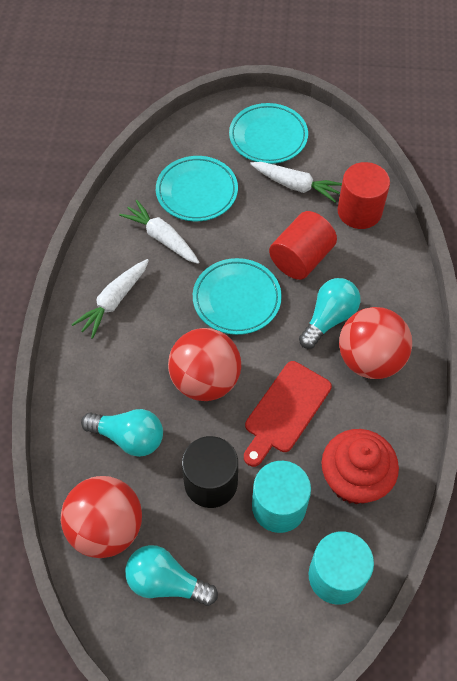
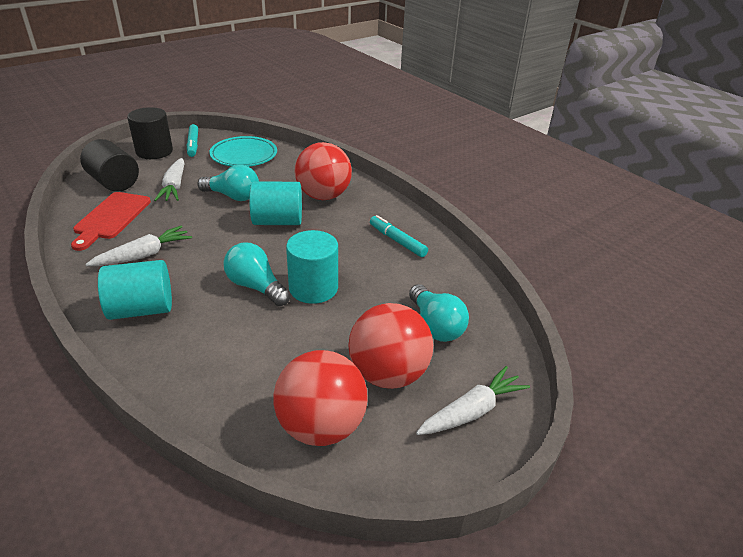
black cylinder: [182,436,238,508] = 1 -> [80,139,139,192] [127,107,173,159] = 2
red cupcake: [321,429,399,504] = 1 -> none = 0
red cylinder: [269,211,337,280] [337,162,390,229] = 2 -> none = 0
turquoise cylinder: [252,461,311,533] [309,531,374,605] = 2 -> [98,260,172,320] [249,181,302,225] [286,230,338,304] = 3
turquoise marker: none = 0 -> [187,124,198,157] [370,215,428,257] = 2
turquoise plate: [156,156,238,221] [193,258,282,335] [229,103,308,164] = 3 -> [209,136,277,167] = 1

